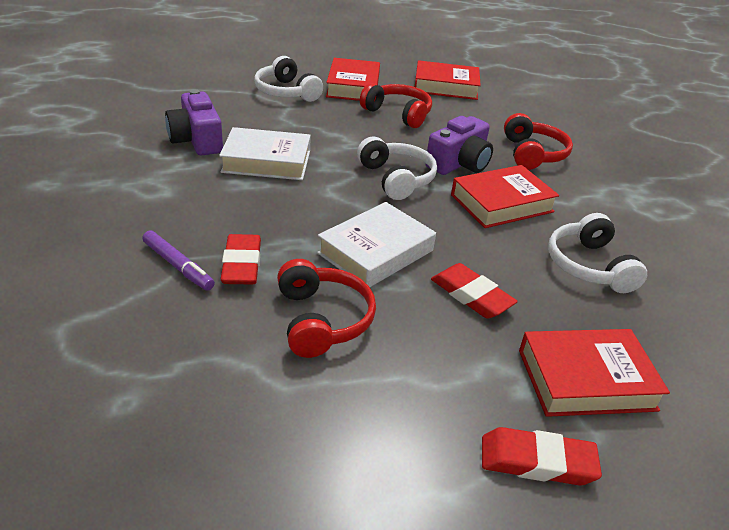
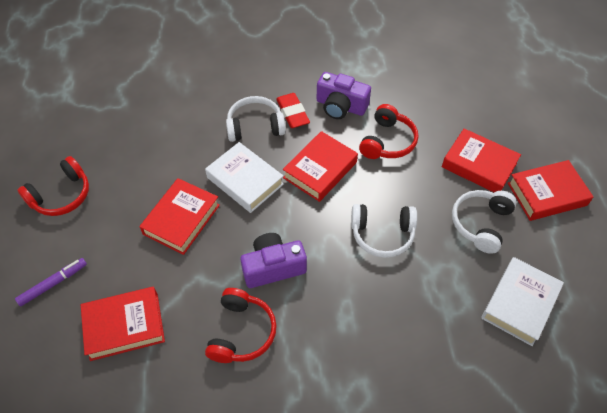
red book: [326,58,380,101] [415,60,481,100] [451,165,559,228] [519,329,670,417] = 4 -> [81,287,165,361] [139,178,220,255] [283,131,358,202] [442,128,521,192] [508,160,593,221] = 5
red eraser: [221,234,261,285] [431,263,518,319] [482,427,602,486] = 3 -> [276,93,310,128] = 1

